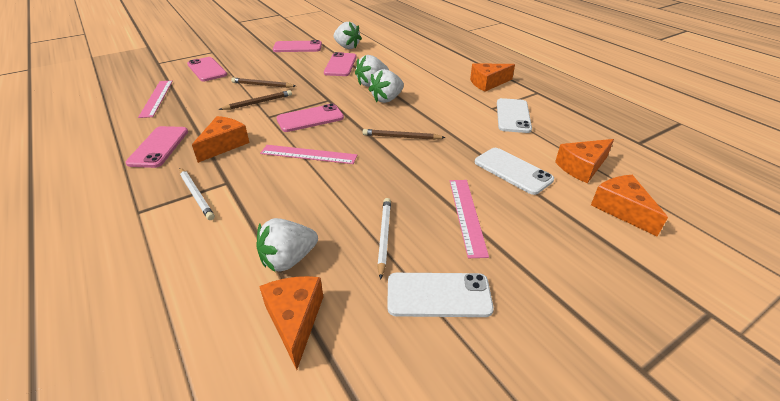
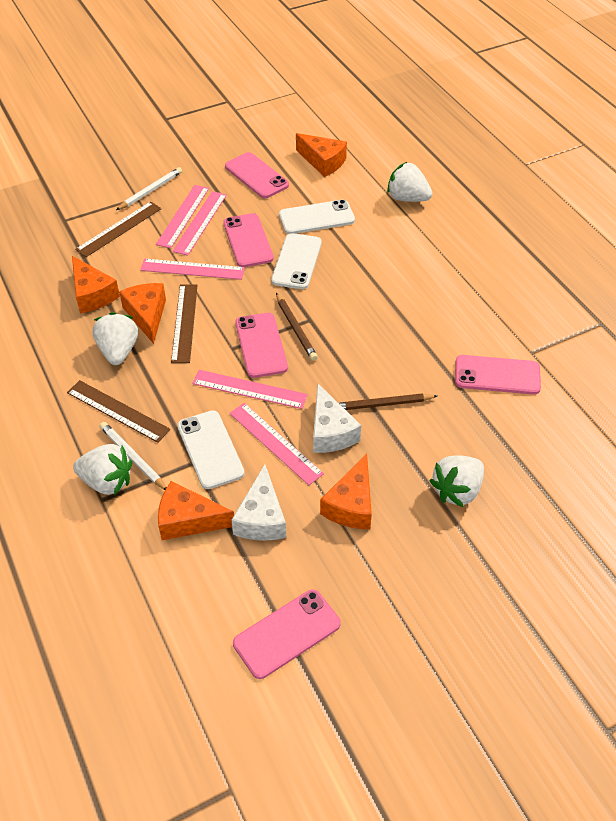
brown pencil: [219,90,292,110] [231,78,295,88] [363,129,446,140] = 3 -> [276,293,318,361] [339,394,437,410] = 2
brown ruler: none = 0 -> [67,380,170,443] [75,201,161,257] [171,284,198,363] = 3
pink ruler: [138,80,173,118] [260,145,357,164] [450,180,489,258] = 3 -> [140,259,245,280] [156,185,209,248] [173,191,227,256] [192,370,308,409] [229,403,324,485] = 5
white cheese: none = 0 -> [231,464,286,541] [313,384,361,453] = 2

